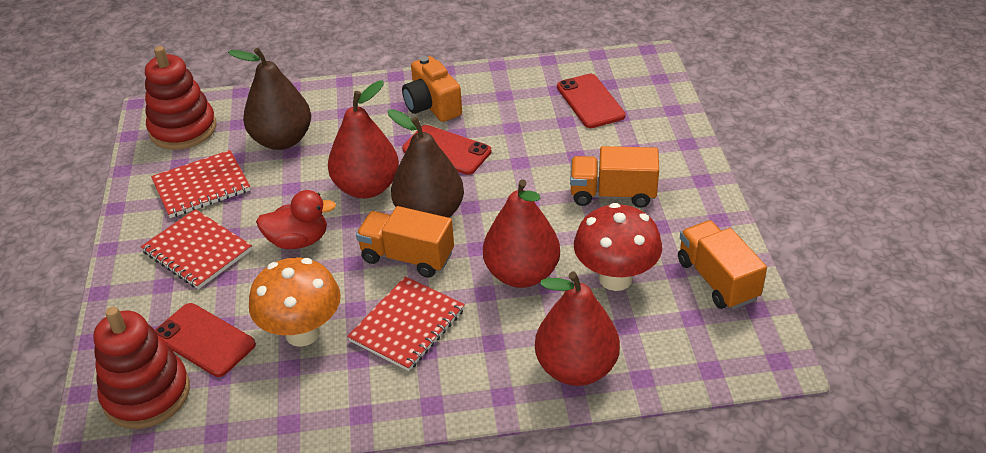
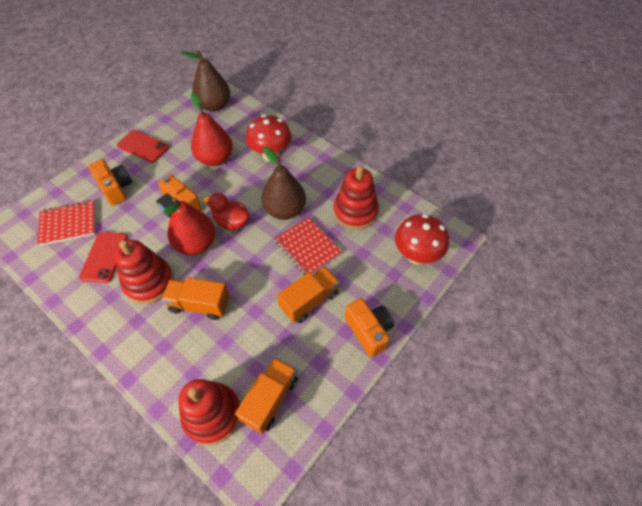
orange camera: [402,56,462,122] = 1 -> [88,159,132,206] [156,174,202,217] [345,298,394,357] = 3
orange mushroom: [249,257,341,347] = 1 -> none = 0
red mushroom: [574,203,662,291] = 1 -> [246,115,291,162] [395,214,449,264] = 2
red notebook: [141,209,252,289] [151,150,251,218] [347,276,465,371] = 3 -> [37,200,95,246] [275,217,342,275] = 2
red pear: [328,80,399,198] [483,180,560,288] [535,272,620,386] = 3 -> [163,197,216,255] [191,93,233,166] = 2
red phone: [155,303,256,377] [402,125,491,175] [557,74,626,128] = 3 -> [79,232,128,283] [117,130,169,163] = 2
red stacking toy: [93,307,190,429] [145,46,217,150] = 2 -> [113,240,174,304] [178,379,240,445] [333,165,379,230] = 3

